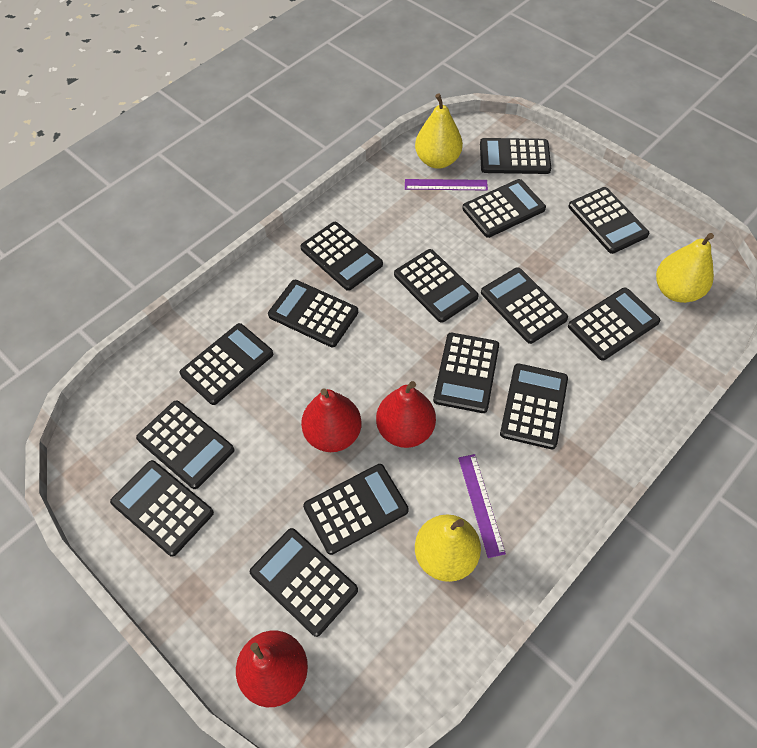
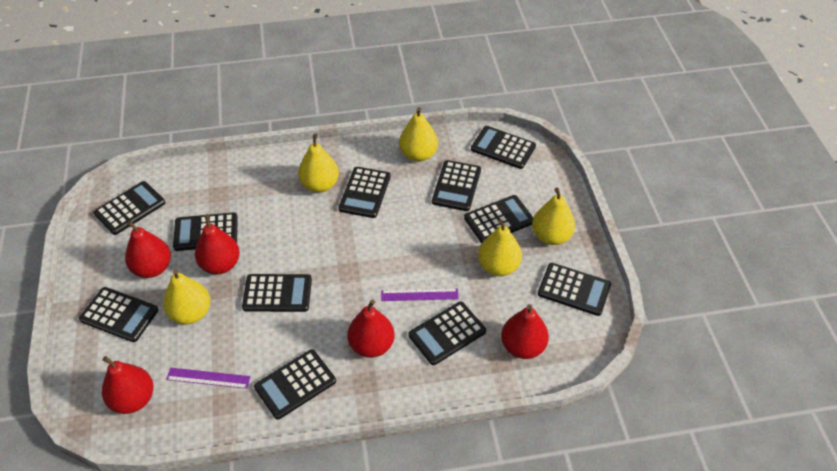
black calculator: [110,460,214,557] [136,400,234,489] [179,323,273,405] [250,528,358,637] [268,280,358,347] [300,222,383,291] [303,464,409,555] [394,249,478,323] [433,333,499,413] [462,179,546,238] [480,138,551,174] [481,267,568,344] [500,363,568,449] [568,187,649,254] [568,287,660,361] = 15 -> [79,287,159,342] [93,181,165,235] [173,212,238,251] [242,274,312,312] [254,349,336,420] [339,167,391,218] [408,301,486,365] [432,160,481,211] [464,195,533,243] [471,126,536,169] [538,263,611,316] = 11
red pear: [236,631,308,707] [301,388,362,452] [376,381,436,448] = 3 -> [102,356,153,414] [125,221,171,278] [195,214,240,274] [347,300,395,358] [501,304,549,359] = 5
yellow pear: [415,93,463,169] [415,514,481,582] [656,233,714,303] = 3 -> [163,269,210,324] [298,134,339,193] [399,107,438,162] [478,220,522,276] [532,188,575,245] = 5

